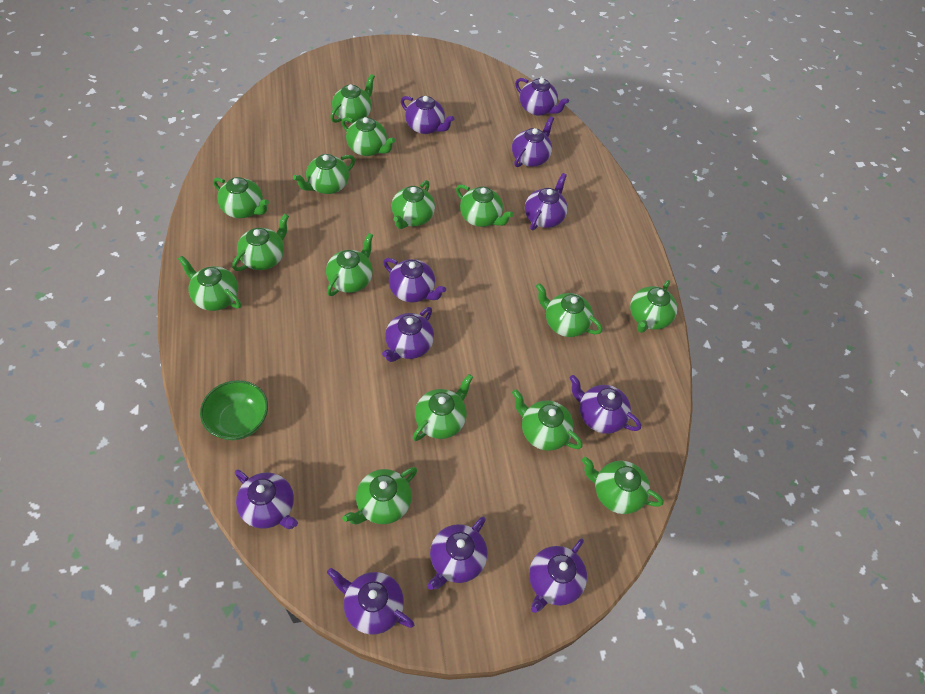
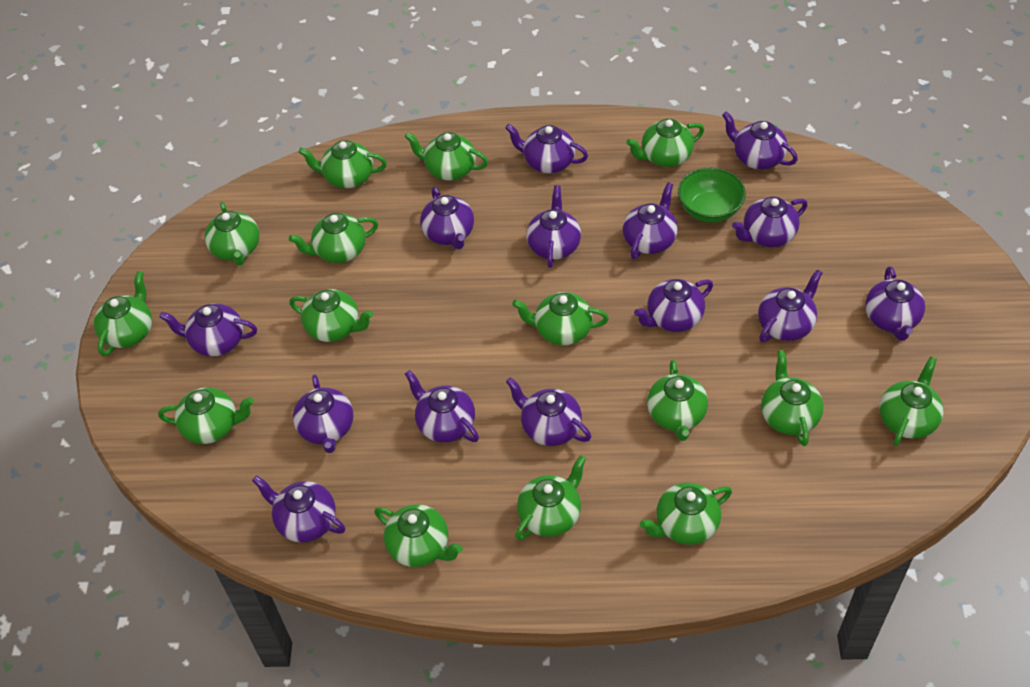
purple teapot: [235,469,298,529] [327,568,414,635] [382,307,434,362] [383,258,446,303] [401,96,455,134] [427,516,487,590] [512,116,554,167] [515,78,569,116] [525,173,568,230] [529,538,587,613] [569,375,641,434] = 11 -> [159,303,257,357] [252,476,345,543] [293,375,354,453] [405,370,479,443] [420,187,474,249] [505,124,588,173] [506,377,591,446] [526,185,581,268] [623,182,678,259] [634,279,713,332] [722,111,798,170] [732,197,808,247] [758,269,823,342] [865,266,925,341] = 14

